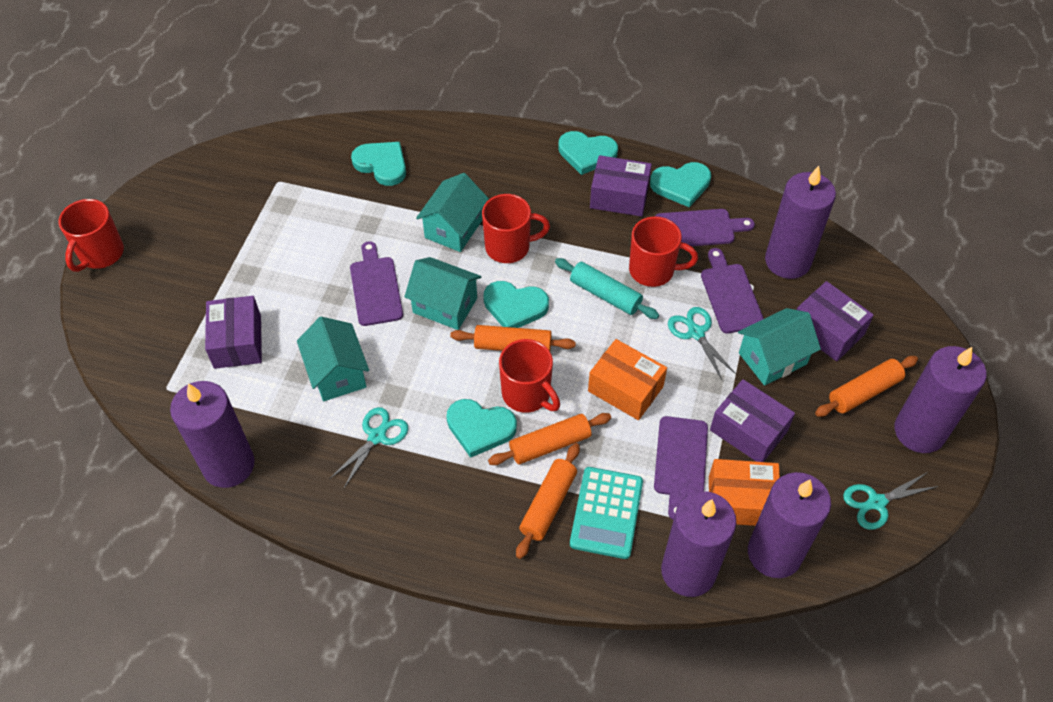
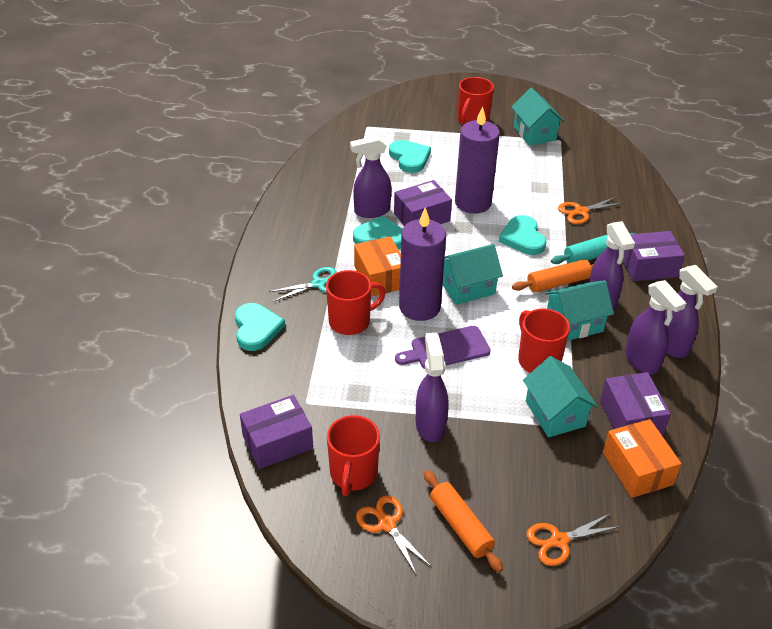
orange rolling pin: [450,325,576,351] [488,413,611,465] [516,443,580,559] [815,356,918,417] = 4 -> [424,470,503,572] [512,259,593,292] = 2
orange scissors: none = 0 -> [356,495,432,575] [527,513,621,566] [558,197,624,224] = 3
purple candle: [170,381,255,488] [661,491,736,597] [748,472,831,578] [765,166,836,279] [894,346,986,453] = 5 -> [399,207,446,321] [455,106,500,214] = 2
purple cutting board: [350,241,403,326] [654,416,708,520] [655,209,755,246] [701,248,764,333] = 4 -> [395,326,491,369] = 1
purple spray bottle: none = 0 -> [350,135,391,218] [416,333,449,442] [589,221,635,311] [625,280,686,374] [665,265,717,358] = 5
turquoise calculator: [570,467,643,559] = 1 -> none = 0
turquoise heart: [351,142,406,186] [447,399,517,458] [483,281,549,328] [558,131,618,175] [650,162,711,207] = 5 -> [235,303,285,351] [353,216,402,249] [389,140,431,173] [499,215,547,255] = 4
turquoise scissors: [329,407,408,488] [668,307,736,380] [843,472,939,530] = 3 -> [268,267,337,302] = 1

